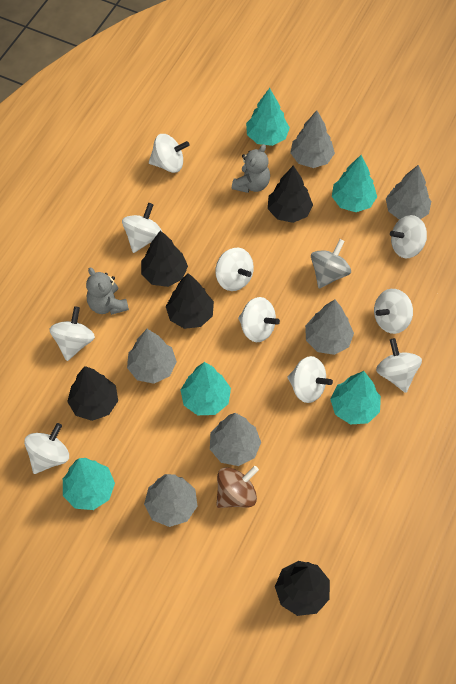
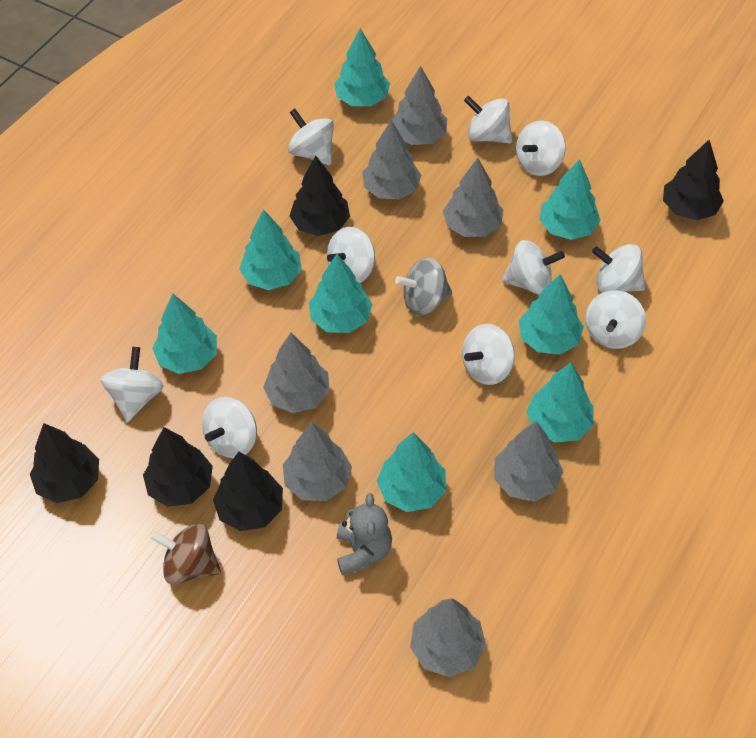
grey teddy bear: [86,267,129,315] [232,144,270,193] = 2 -> [337,493,392,575] = 1
grey tree: [127,329,177,384] [144,474,197,527] [210,413,261,466] [290,110,335,168] [305,299,354,355] [386,165,431,220] = 6 -> [263,333,330,413] [283,422,352,501] [362,120,421,199] [392,66,447,145] [410,598,486,677] [443,158,503,237] [494,421,563,502] = 7
turquoise tree: [63,458,115,510] [180,362,231,415] [246,88,290,146] [330,371,381,424] [332,155,377,212] = 5 -> [152,293,217,374] [239,209,302,290] [309,254,373,333] [334,28,390,106] [377,432,446,512] [519,274,584,355] [526,362,594,442] [539,159,601,240] = 8

